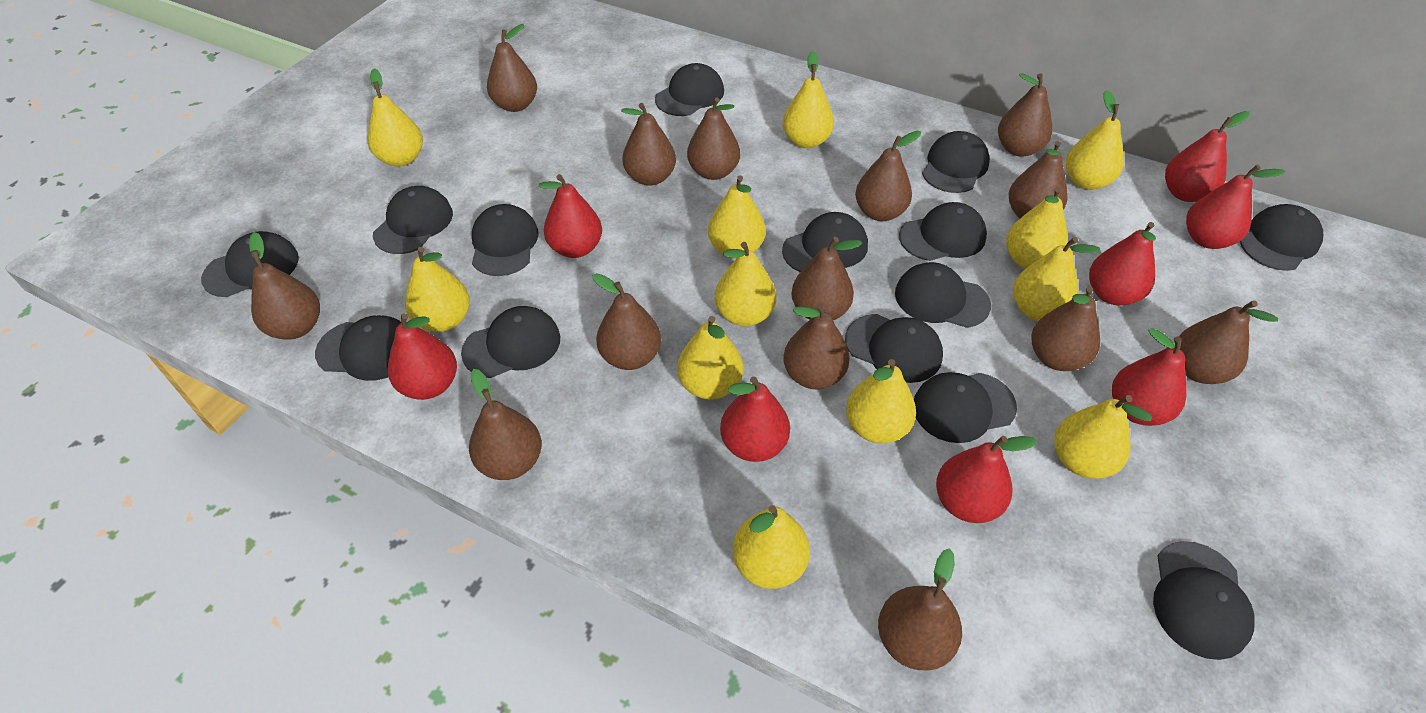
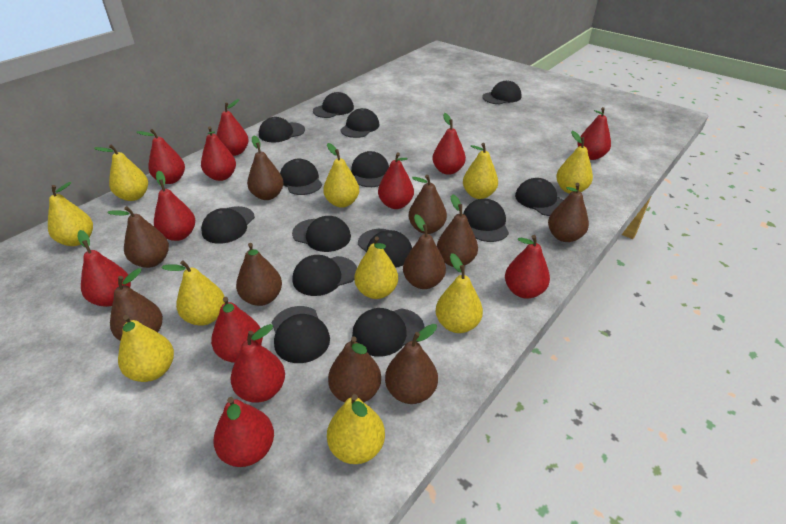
brown pear: [249,232,320,340] [469,369,542,480] [487,24,537,112] [592,273,661,370] [621,103,676,186] [687,98,740,180] [783,303,850,390] [791,237,862,321] [855,131,921,221] [878,548,962,671] [998,73,1052,157] [1009,141,1068,218] [1032,286,1100,371] [1175,300,1278,384] = 14 -> [107,206,169,268] [110,268,163,341] [236,243,282,306] [247,135,284,200] [328,336,381,403] [385,324,438,404] [403,214,446,289] [409,175,447,234] [437,194,478,267] [548,183,589,242] = 10
red pear: [388,313,457,400] [539,174,602,258] [720,376,790,462] [936,436,1037,523] [1089,222,1156,306] [1112,328,1187,426] [1165,111,1250,202] [1186,165,1286,249] = 8 -> [78,230,131,307] [136,129,185,184] [154,171,195,241] [201,126,236,181] [211,297,263,363] [213,397,274,467] [217,99,249,156] [231,324,285,403] [378,153,414,209] [432,113,466,175] [505,235,550,299] [578,107,611,160] = 12
yellow pear: [368,68,423,166] [405,247,470,332] [677,316,743,400] [708,175,766,254] [715,242,776,326] [732,505,810,589] [783,51,834,148] [846,359,916,444] [1006,187,1068,269] [1013,237,1101,321] [1054,395,1152,479] [1066,90,1124,190] = 12 -> [48,182,93,246] [94,144,148,201] [118,315,174,382] [161,260,225,326] [323,143,359,208] [327,394,385,464] [354,237,398,299] [436,253,483,333] [463,143,498,199] [556,131,593,194] = 10

